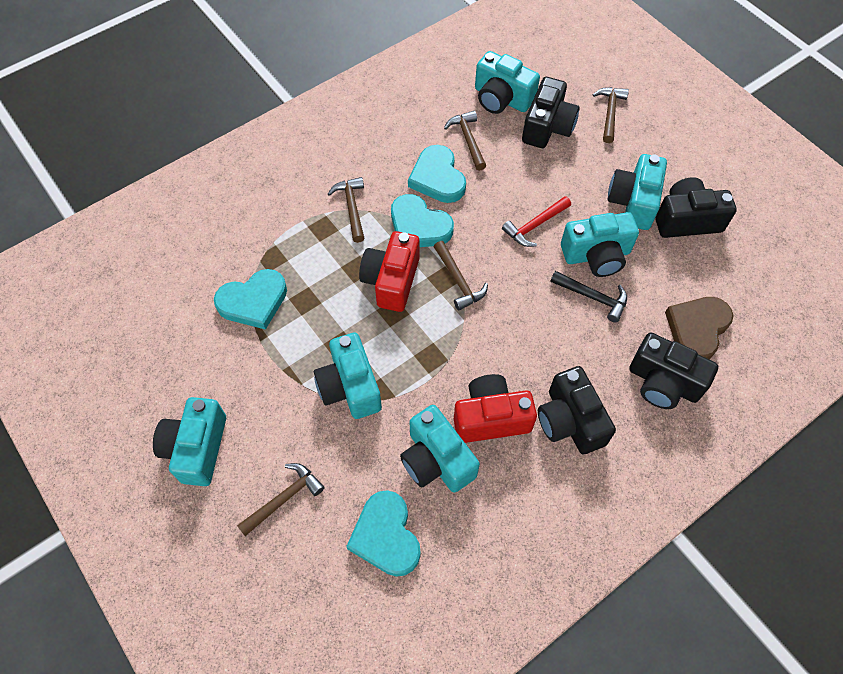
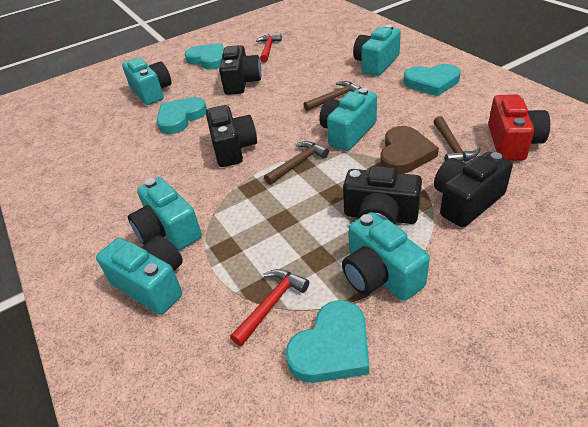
black hammer: [550,271,627,323] = 1 -> none = 0
brown hammer: [237,463,325,536] [328,177,364,243] [434,241,488,311] [444,111,486,171] [593,87,629,143] = 5 -> [264,141,329,185] [303,81,361,111] [433,116,480,162] = 3
red camera: [359,231,420,312] [454,374,537,443] = 2 -> [488,94,550,161] = 1
red hammer: [502,196,571,247] = 1 -> [230,269,309,346] [256,33,282,62] = 2

